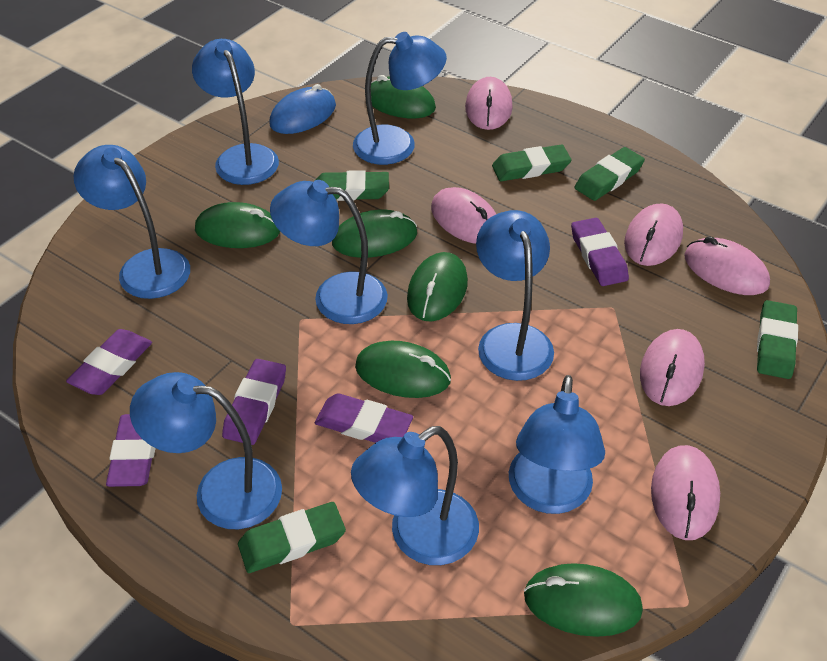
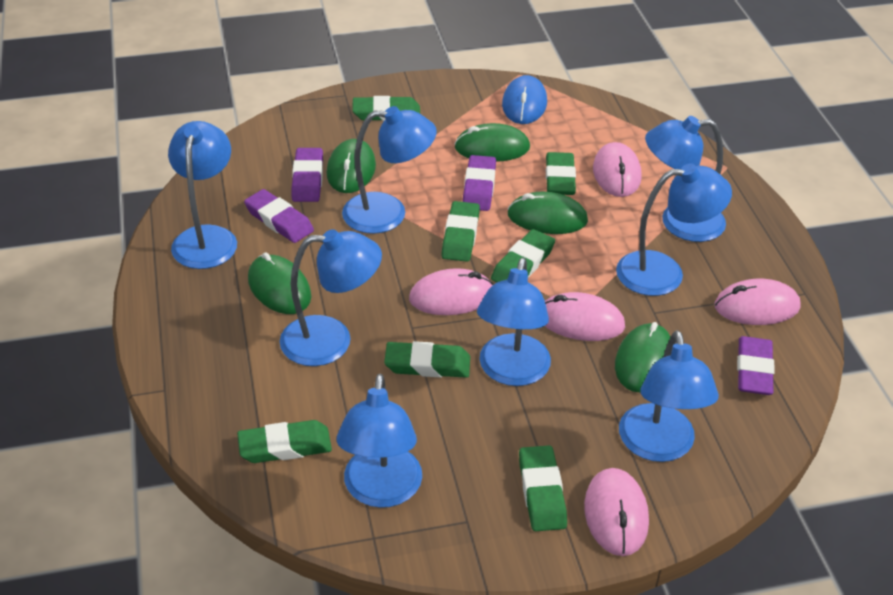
green eraser: [238,502,346,573] [316,170,389,201] [492,144,571,181] [575,147,645,201] [757,300,798,379] = 5 -> [237,420,332,463] [352,96,420,121] [384,341,470,378] [441,201,480,262] [491,229,555,283] [519,445,567,531] [546,152,576,195] = 7
green mouse: [195,202,280,248] [332,210,417,258] [355,341,451,398] [371,75,436,118] [407,252,468,322] [524,563,643,637] = 6 -> [248,252,311,314] [327,139,376,193] [454,123,530,162] [507,192,588,234] [615,322,671,393] = 5
pink mouse: [431,187,496,244] [465,77,513,130] [624,203,683,266] [640,329,705,406] [651,445,720,540] [684,236,770,295] = 6 -> [409,268,493,315] [545,292,625,341] [584,468,649,556] [593,142,642,197] [715,279,801,325] = 5
purple eraser: [66,329,152,395] [106,414,155,487] [222,359,286,445] [315,393,413,443] [571,218,629,286] = 5 -> [244,189,314,243] [292,148,323,202] [463,155,496,211] [737,336,775,395] = 4

